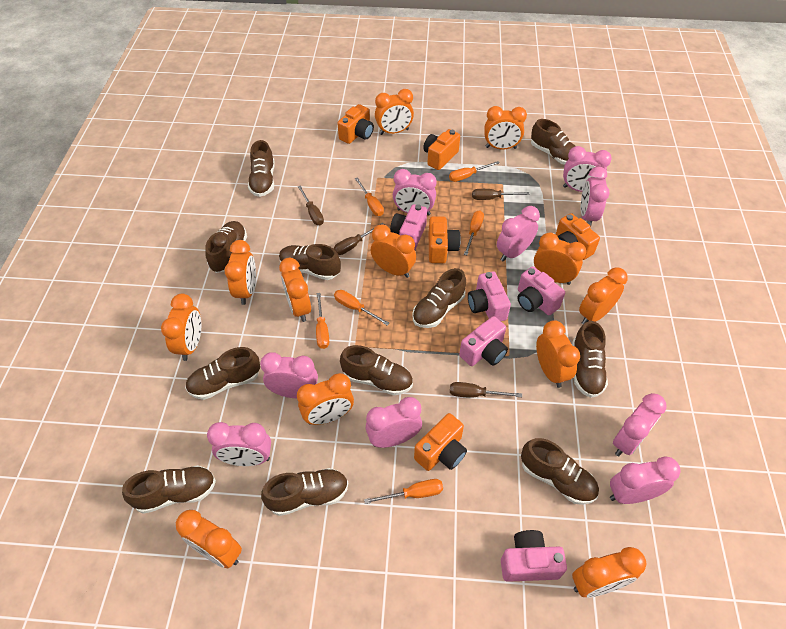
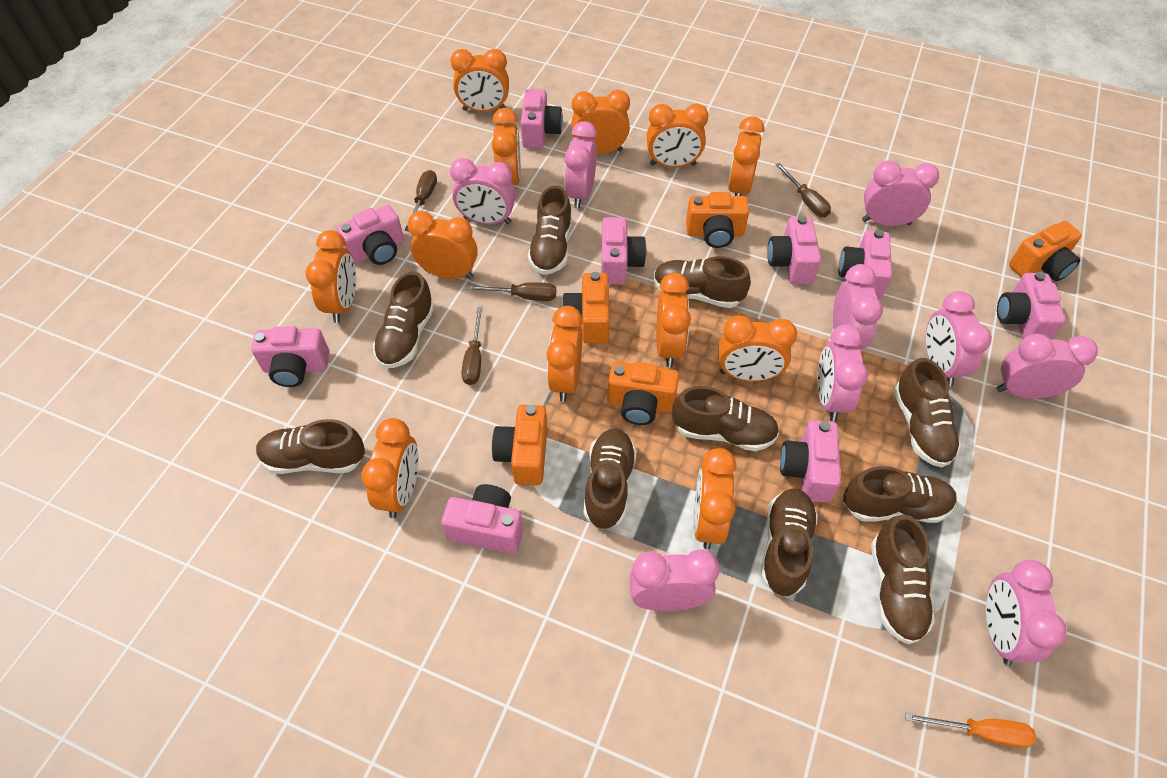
brown shoe: [122,465,216,514] [185,347,260,400] [205,221,247,273] [248,140,275,197] [261,468,348,516] [279,244,341,280] [340,345,413,395] [412,268,466,328] [521,438,599,505] [531,119,575,165] [572,321,608,398] = 11 -> [256,419,365,474] [373,271,435,368] [528,186,572,275] [584,428,637,530] [654,256,751,308] [672,386,779,451] [761,489,818,596] [843,466,957,523] [871,514,935,644] [894,358,961,467] = 10
orange screwdriver: [316,293,329,349] [334,290,389,325] [355,177,384,216] [364,479,443,504] [449,161,499,182] [464,211,484,255] = 6 -> [906,713,1036,748] = 1
pink camera: [390,204,427,250] [459,316,508,366] [468,271,511,321] [501,530,567,582] [517,266,565,315] = 5 -> [251,326,330,387] [336,205,404,265] [441,484,523,554] [520,89,563,148] [601,217,647,285] [767,216,821,284] [780,420,841,503] [838,230,892,299] [997,272,1066,340] = 9

